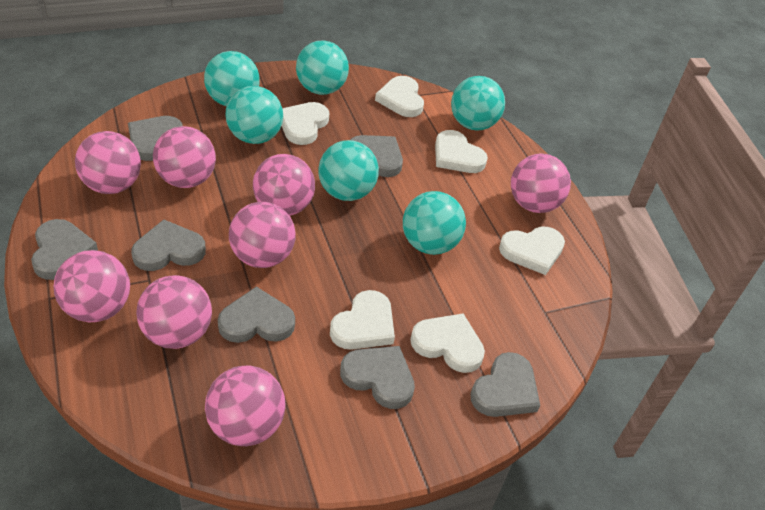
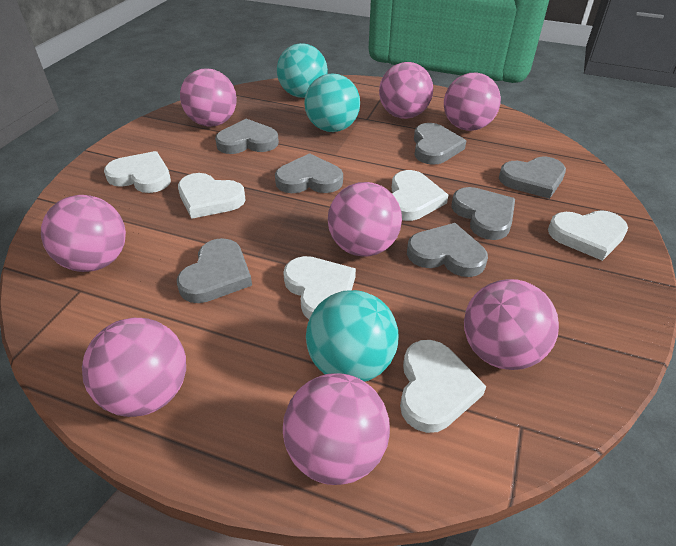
turquoise ball: [204,51,260,106] [225,86,283,144] [296,40,349,95] [318,140,379,201] [403,191,466,255] [451,76,505,131] = 6 -> [277,43,328,98] [304,73,360,132] [306,290,399,382] = 3

